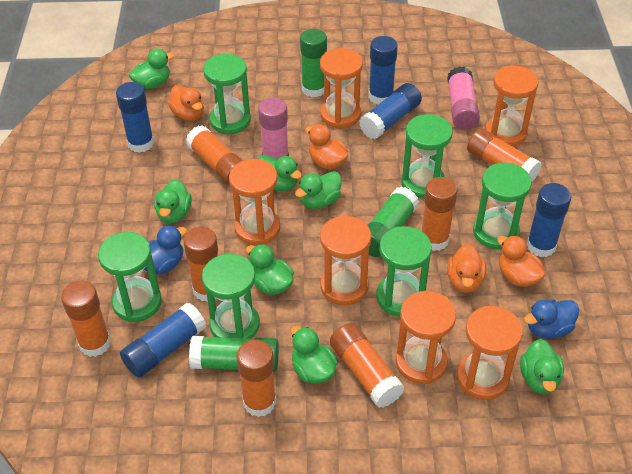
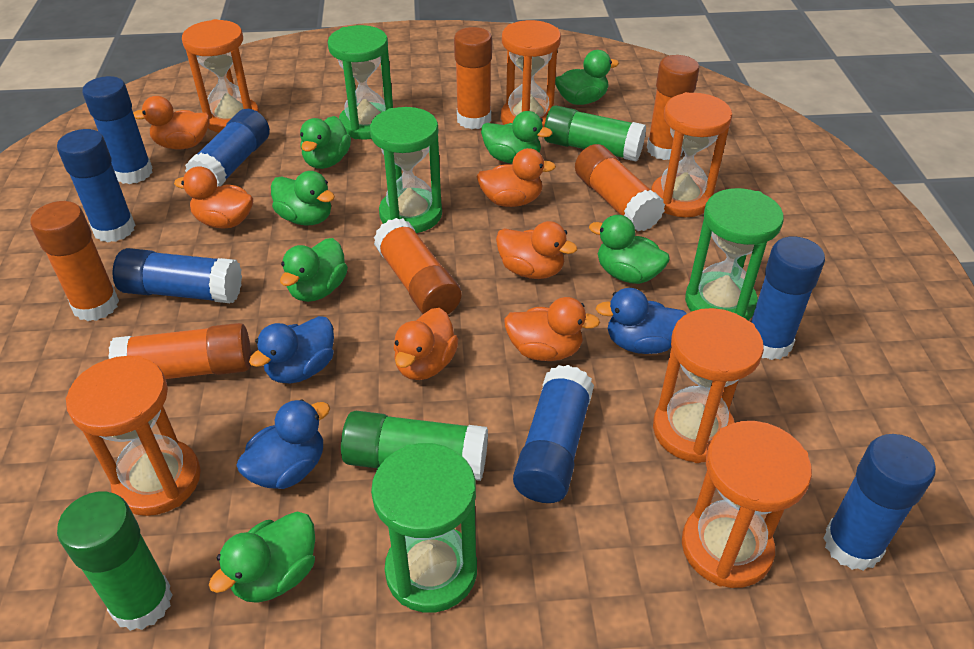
blue duck: [144,225,187,275] [524,299,579,339] = 2 -> [236,399,330,489] [249,316,334,384] [596,288,687,354] = 3
blue glue stick: [116,82,154,153] [120,303,206,378] [359,83,422,139] [369,36,398,104] [526,183,571,257] = 5 -> [57,129,135,243] [82,76,153,184] [112,248,242,303] [185,109,270,186] [513,365,594,503] [751,236,825,360] [823,434,936,571] = 7
green hourglass: [98,232,162,322] [202,254,260,339] [203,54,251,134] [376,226,432,316] [402,114,452,198] [473,163,532,250] = 6 -> [328,25,393,139] [370,107,442,233] [371,443,477,613] [685,188,784,320] = 4
orange duck: [168,85,204,121] [305,124,348,169] [447,244,486,293] [497,235,545,287] = 4 -> [133,96,210,149] [174,166,253,229] [394,308,459,380] [477,148,556,207] [496,221,578,279] [504,297,600,361] = 6
orange glue stick: [61,281,111,357] [183,227,218,302] [186,125,243,185] [236,340,276,417] [330,323,404,408] [422,177,458,251] [467,128,542,182] = 7 -> [30,201,119,321] [108,323,251,379] [374,218,461,314] [454,27,492,129] [575,144,665,231] [647,55,699,160] = 6
pink glue stick: [258,98,289,159] [447,66,480,130] = 2 -> none = 0

